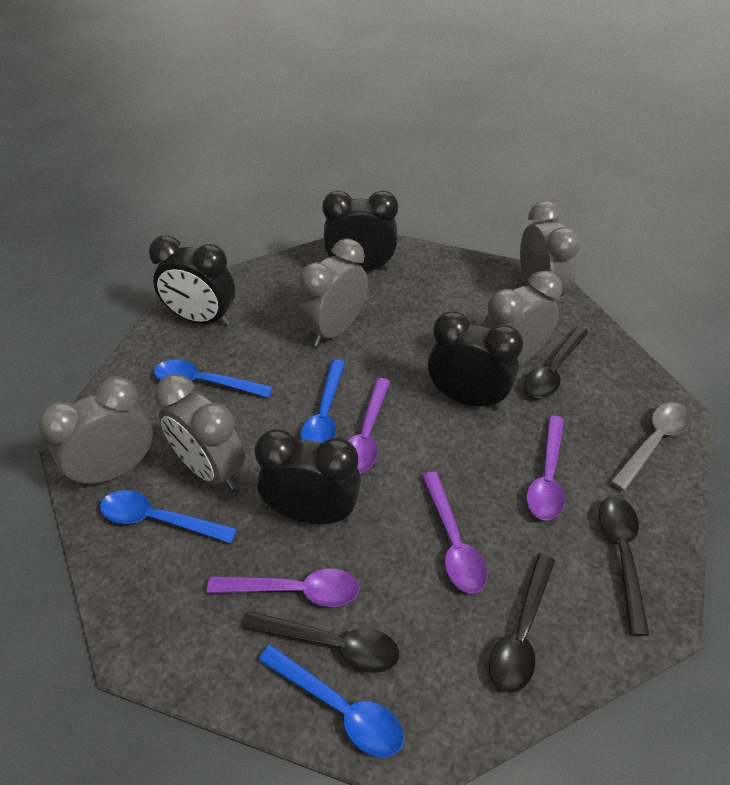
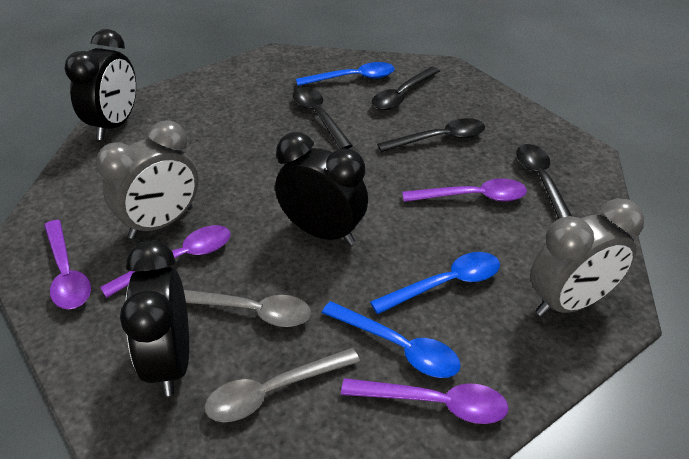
black clock: [149,235,235,326] [255,429,361,524] [322,190,398,271] [428,311,523,409] = 4 -> [65,29,136,140] [120,241,189,396] [275,132,368,245] = 3
blue spoon: [100,490,237,544] [154,359,273,398] [258,645,404,757] [301,360,345,443] = 4 -> [296,62,395,86] [322,301,461,378] [370,252,500,314] = 3
grey clock: [38,377,153,488] [154,374,245,490] [298,238,368,347] [482,271,562,365] [520,201,580,300] = 5 -> [96,120,198,239] [530,198,644,317] = 2
grey spoon: [610,402,691,491] = 1 -> [184,290,311,327] [204,348,360,422] = 2

